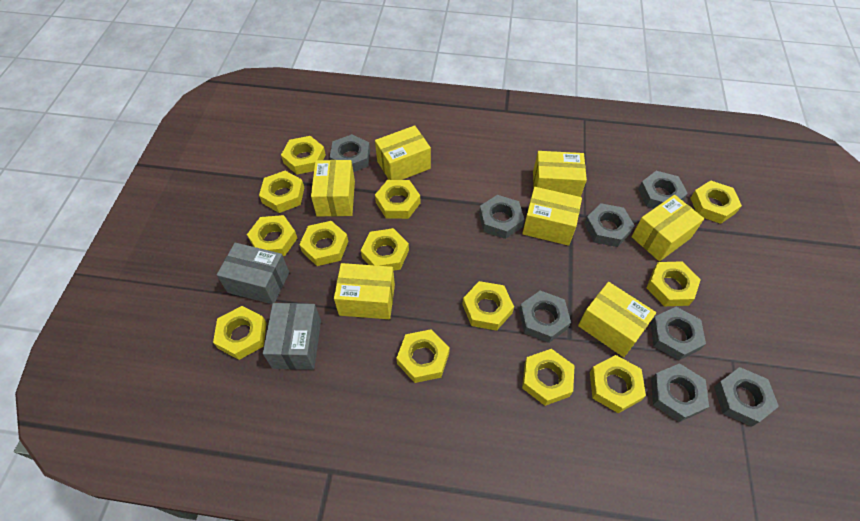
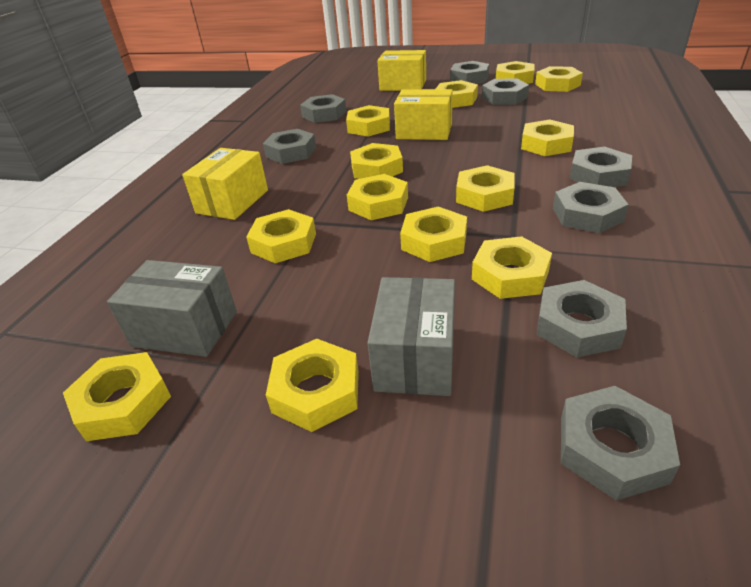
yellow box: [311,160,355,216] [334,263,395,319] [375,125,431,180] [522,187,582,246] [533,151,587,197] [578,282,656,357] [631,195,704,261] = 7 -> [182,148,268,220] [377,50,426,91] [394,89,453,140] = 3

